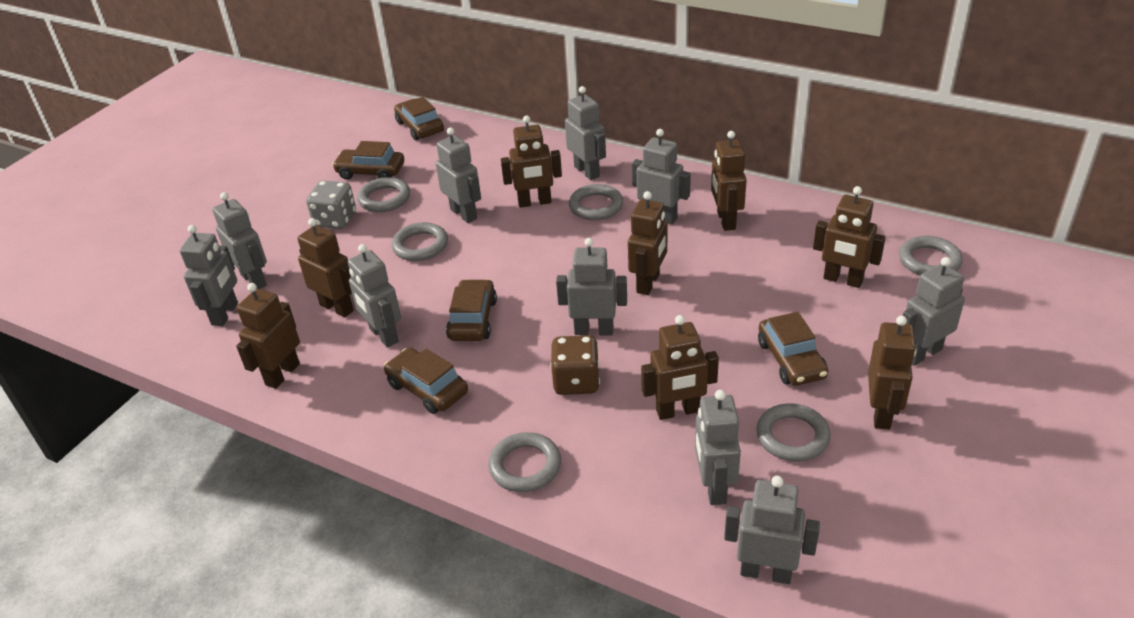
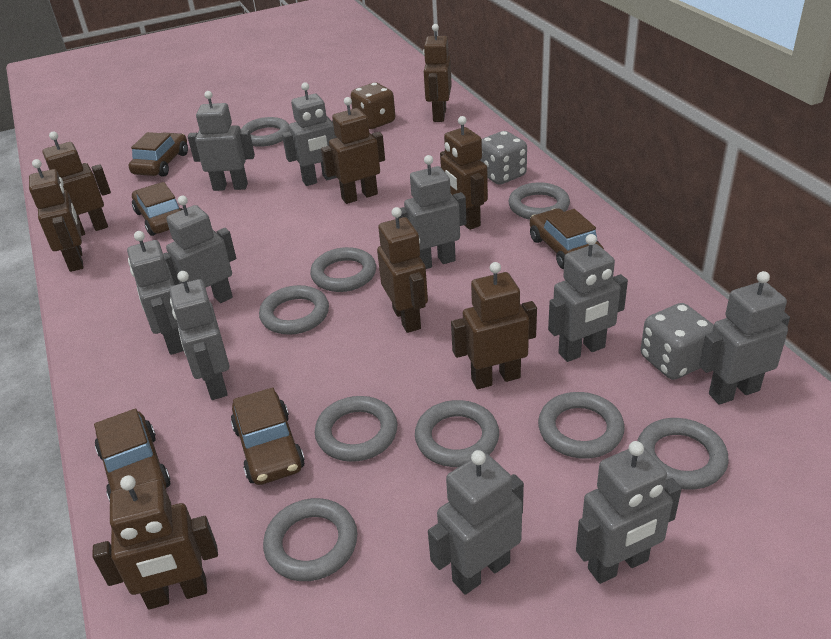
grey dice: [306,181,356,229] = 1 -> [480,131,527,185] [641,303,714,380] = 2
grey ring: [357,177,410,212] [392,222,448,261] [488,432,561,492] [569,184,623,220] [756,403,831,461] [899,236,963,275] = 6 -> [241,117,290,147] [259,285,329,335] [263,498,357,581] [310,247,376,292] [315,396,397,462] [415,400,499,467] [508,182,570,220] [538,392,625,459] [637,418,729,490] = 9

